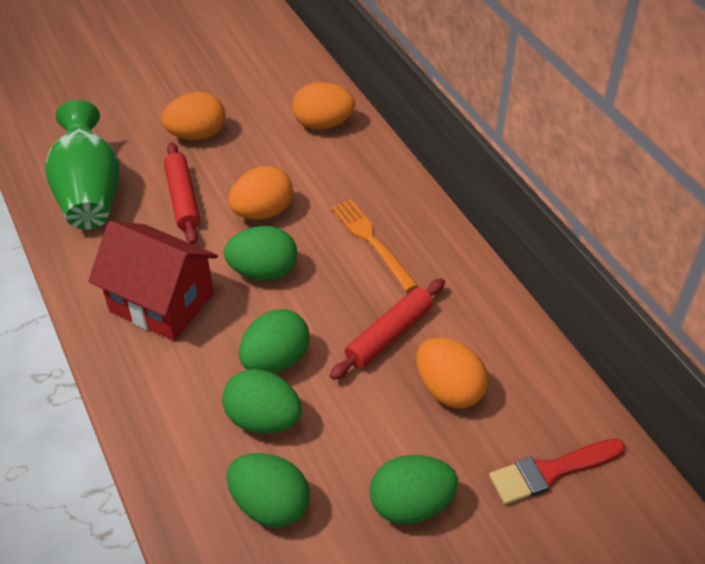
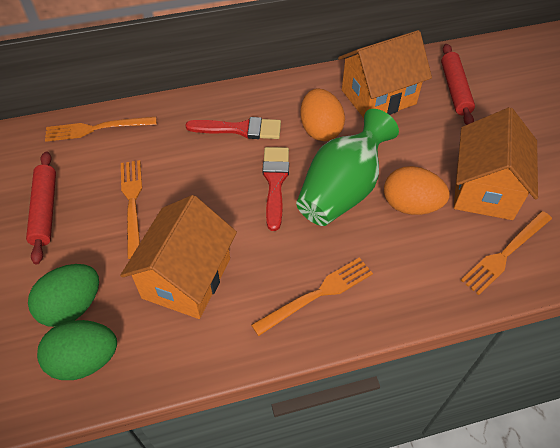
green egg: [222,369,302,434] [224,226,298,280] [227,453,310,528] [239,309,309,373] [370,455,458,524] = 5 -> [28,264,99,327] [37,320,117,380] = 2
orange egg: [162,92,225,140] [229,166,293,220] [292,82,355,130] [416,338,488,408] = 4 -> [300,89,345,141] [384,166,449,215] = 2
orange fork: [332,199,418,291] = 1 -> [45,117,157,142] [121,160,142,259] [251,257,373,336] [461,211,552,295] = 4
orange house: none = 0 -> [120,195,237,319] [338,30,432,118] [454,107,538,220] = 3
red brush: [489,439,625,505] = 1 -> [185,117,281,139] [262,147,289,231] = 2
red house: [88,221,218,341] = 1 -> none = 0

